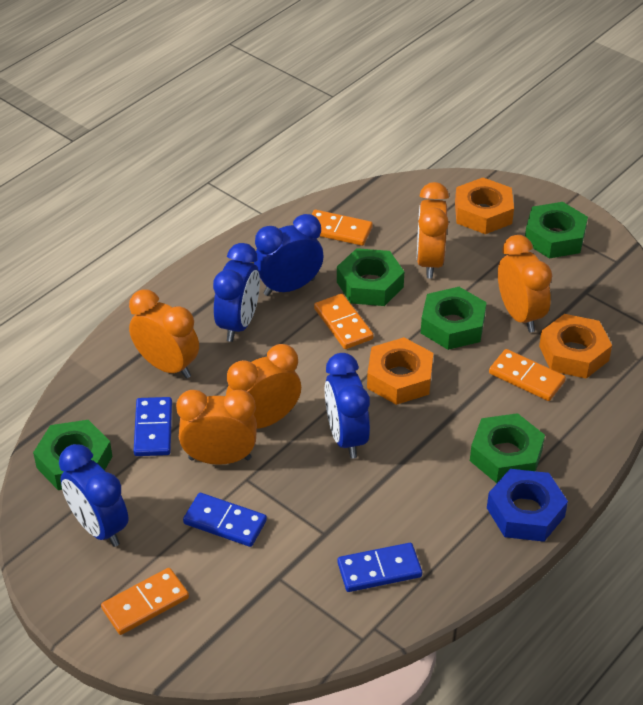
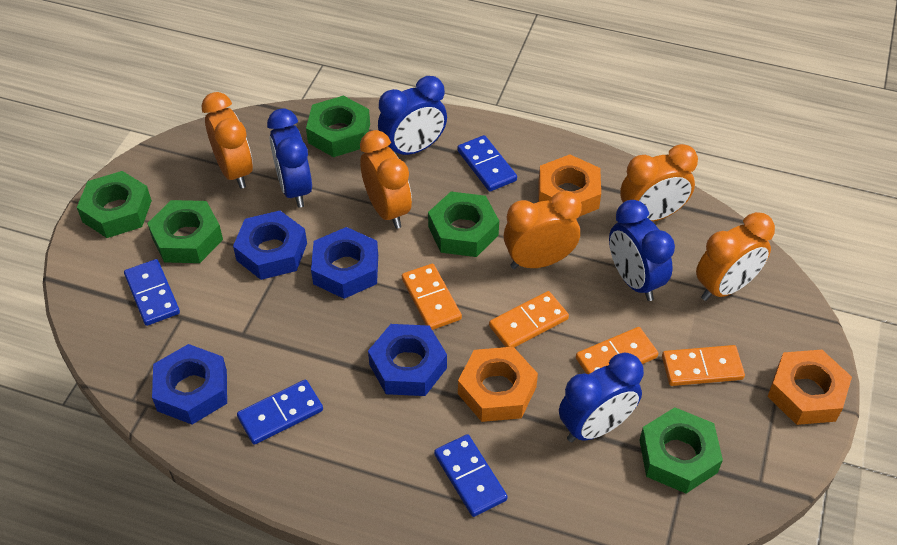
blue domino: [133,397,172,456] [183,493,267,547] [338,543,422,592] = 3 -> [124,259,180,326] [237,380,323,445] [434,434,508,517] [457,135,517,191] = 4
blue nut: [487,469,568,542] = 1 -> [152,344,227,424] [233,211,307,280] [311,227,378,299] [368,324,447,396] = 4

